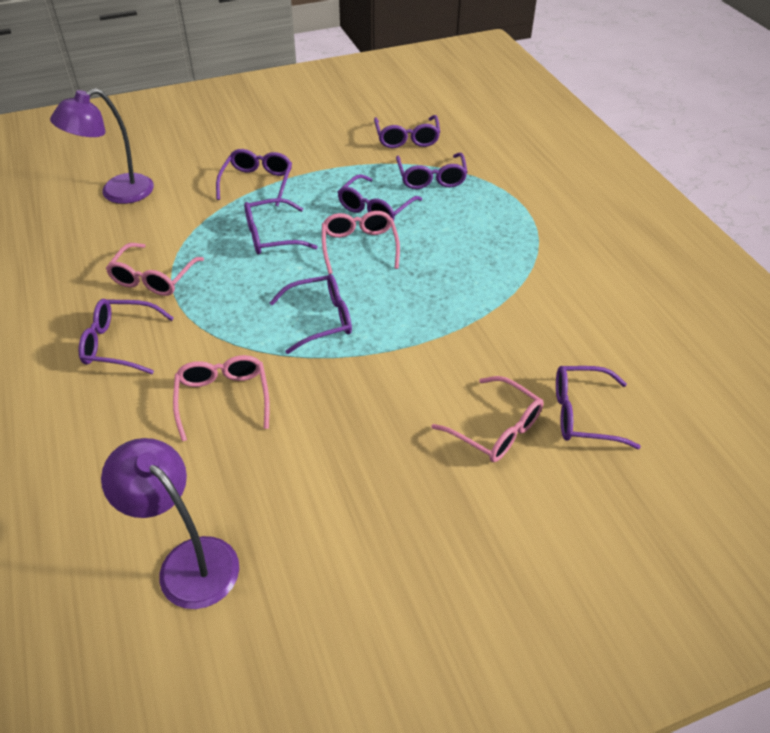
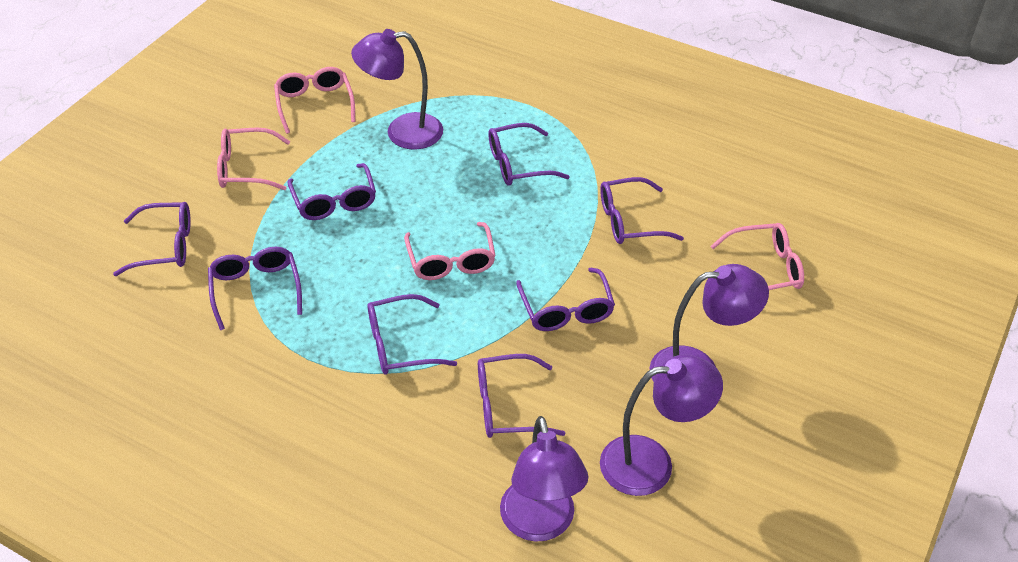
purple lamp: [50,88,154,204] [101,438,239,609] = 2 -> [351,29,443,149] [500,416,588,542] [600,355,723,496] [649,264,769,382] = 4

